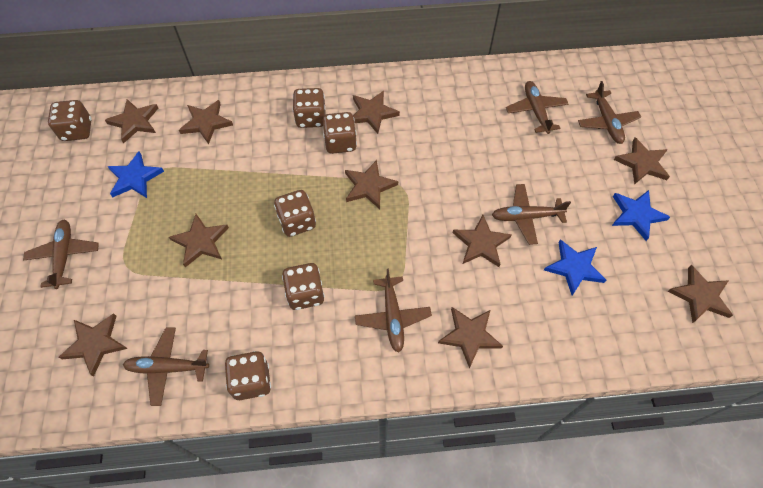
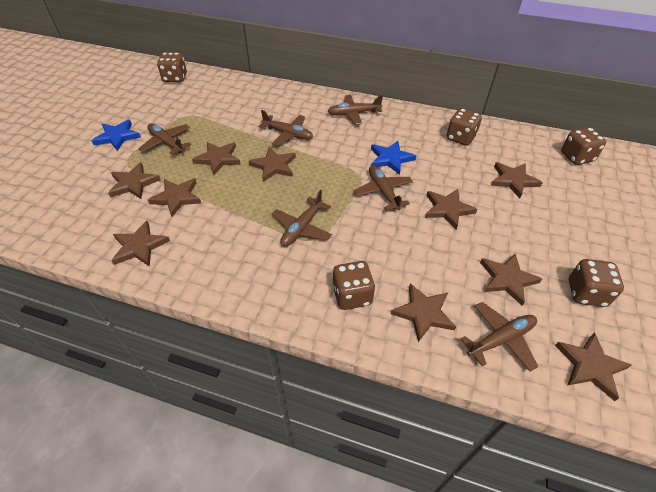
blue star: [107,152,164,198] [544,239,606,295] [612,190,670,241] = 3 -> [92,120,141,151] [371,141,416,175] = 2
brown dice: [48,100,92,141] [225,351,271,400] [274,190,316,237] [282,263,325,310] [292,88,325,128] [322,112,357,154] = 6 -> [157,53,187,82] [332,261,375,310] [446,108,482,146] [561,127,606,165] [569,259,624,307] = 5

